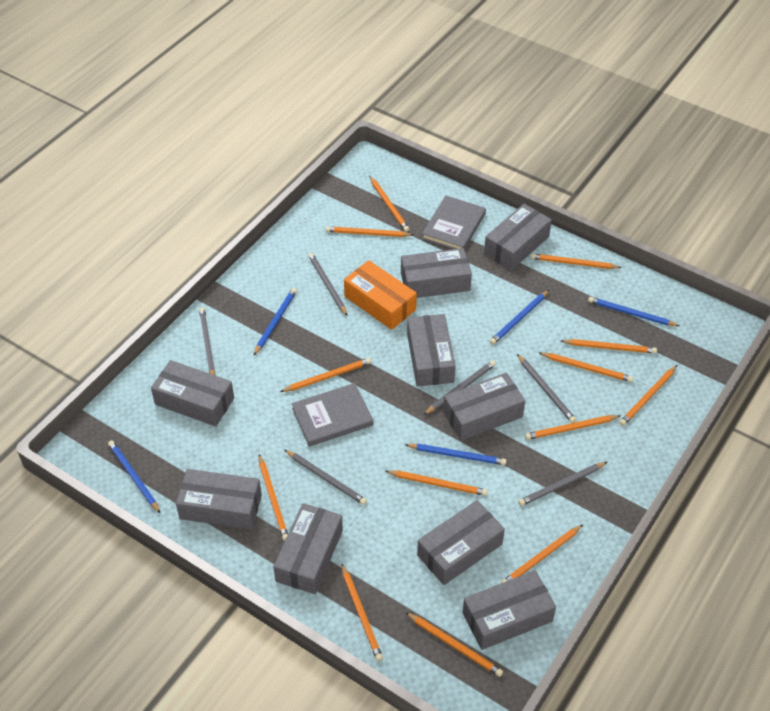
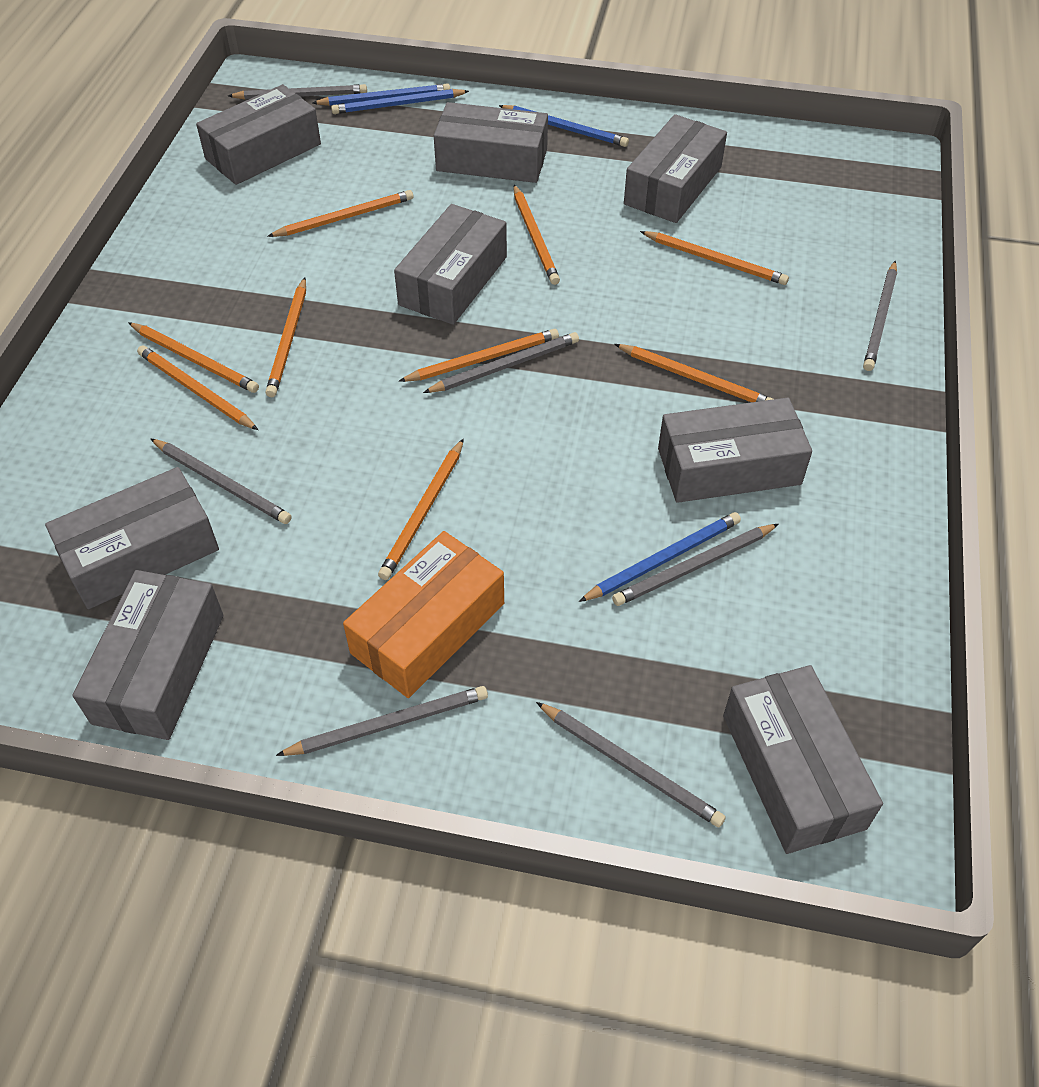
blue pencil: [108,440,160,513] [254,288,297,355] [405,444,507,465] [490,290,549,345] [588,297,679,326] = 5 -> [313,83,450,106] [331,89,469,114] [499,105,629,147] [579,512,741,602] = 4
grey book: [291,383,373,447] [422,196,486,249] = 2 -> none = 0
grey box: [151,360,234,426] [176,469,262,530] [273,503,343,594] [401,248,472,298] [407,314,456,386] [417,500,505,585] [443,373,525,441] [463,570,556,650] [484,204,552,270] = 9 -> [45,467,219,609] [72,570,223,740] [196,84,321,185] [394,204,507,325] [434,102,548,183] [624,114,727,223] [658,398,812,503] [723,665,883,854] = 8
grey pencil: [199,307,215,375] [284,449,367,505] [308,253,347,316] [424,360,496,415] [517,354,576,423] [518,462,607,506] = 6 -> [150,438,292,524] [228,84,367,100] [276,686,488,756] [423,332,579,393] [536,702,726,827] [612,524,778,606] [863,261,897,371] = 7
orange pencil: [259,454,288,541] [280,358,371,392] [326,226,413,237] [341,563,383,661] [370,176,409,232] [385,470,488,496] [405,612,503,677] [501,525,583,583] [525,415,620,440] [531,253,622,269] [539,352,633,382] [561,339,657,353] [619,365,677,426] = 13 -> [128,322,259,393] [137,345,258,430] [265,278,306,397] [267,190,413,237] [378,439,464,580] [399,329,559,382] [513,185,560,285] [615,344,773,402] [640,231,789,285] = 9

